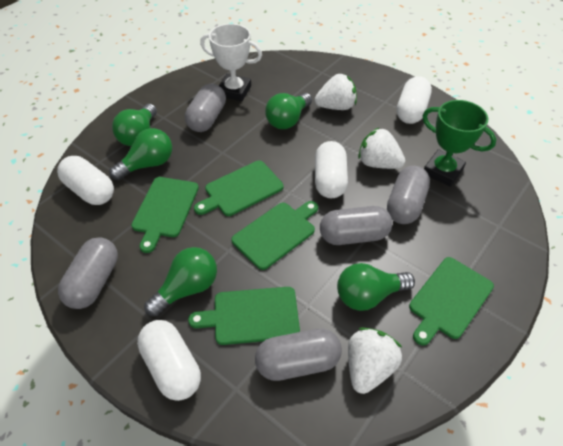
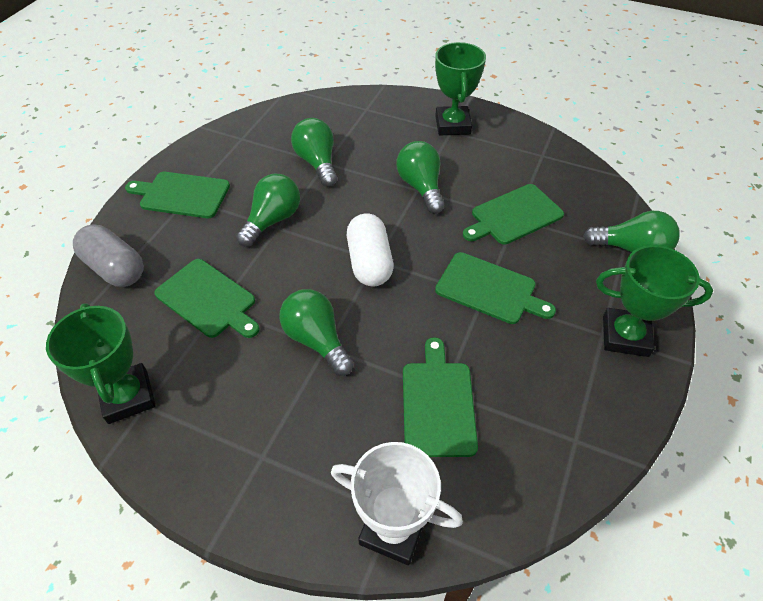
green trophy: [422,100,497,187] = 1 -> [46,303,156,424] [435,42,486,135] [596,245,713,357] = 3
grey capsule: [58,237,118,309] [185,84,226,132] [255,329,342,381] [320,206,393,245] [387,166,430,224] = 5 -> [73,225,144,287] = 1
white capsule: [57,156,114,205] [137,320,201,401] [315,141,348,198] [397,76,432,124] = 4 -> [347,214,393,286] = 1
white strawberry: [314,74,357,110] [348,327,402,394] [358,127,405,169] = 3 -> none = 0

